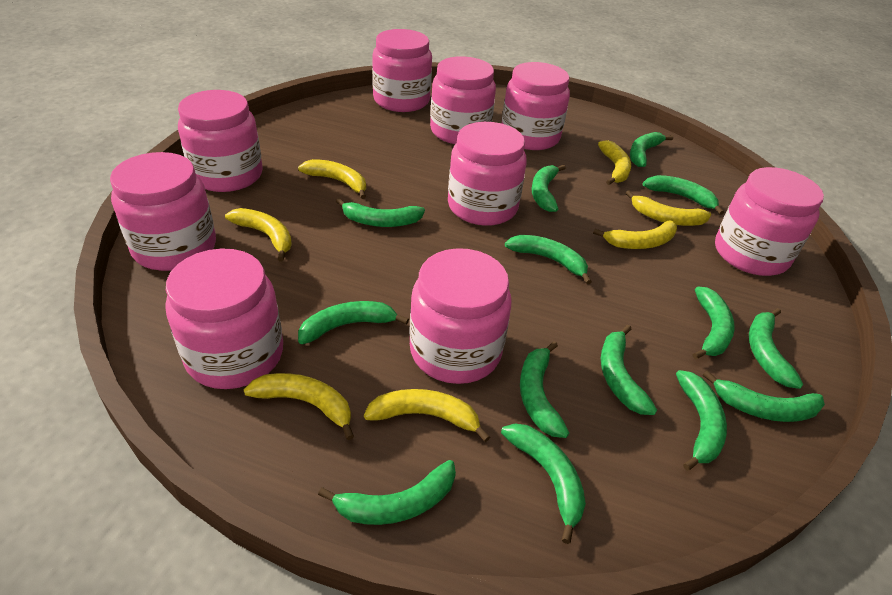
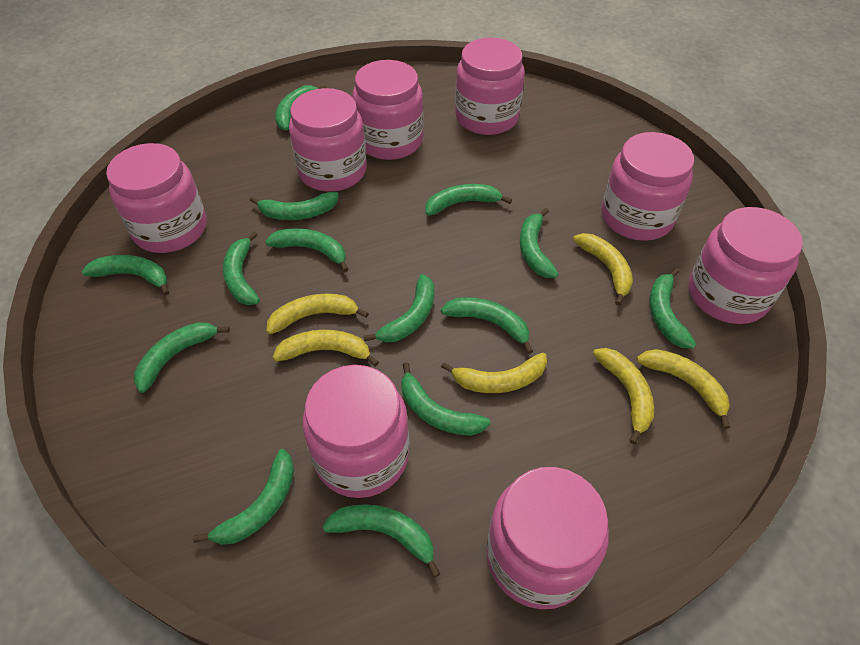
pink jar: [110,152,216,271] [165,248,283,389] [178,90,263,192] [372,29,432,112] [409,248,511,384] [430,56,496,144] [448,122,527,226] [502,62,570,150] [715,167,824,276] = 9 -> [106,143,207,253] [289,88,367,192] [303,365,409,498] [352,60,423,160] [455,38,525,135] [486,467,609,609] [601,132,694,241] [689,207,803,324] = 8
yellow banana: [225,208,292,262] [244,373,354,440] [298,159,366,199] [364,389,490,442] [593,221,677,249] [598,140,631,185] [626,190,711,226] = 7 -> [266,294,369,334] [272,330,379,367] [441,353,547,393] [573,233,633,306] [593,348,654,444] [637,349,730,429] = 6

